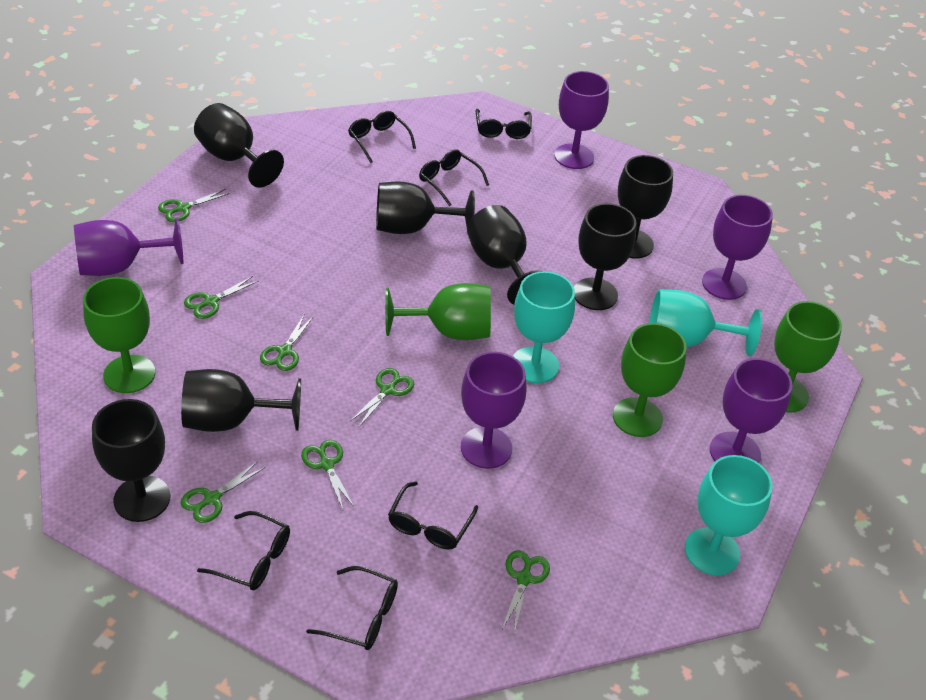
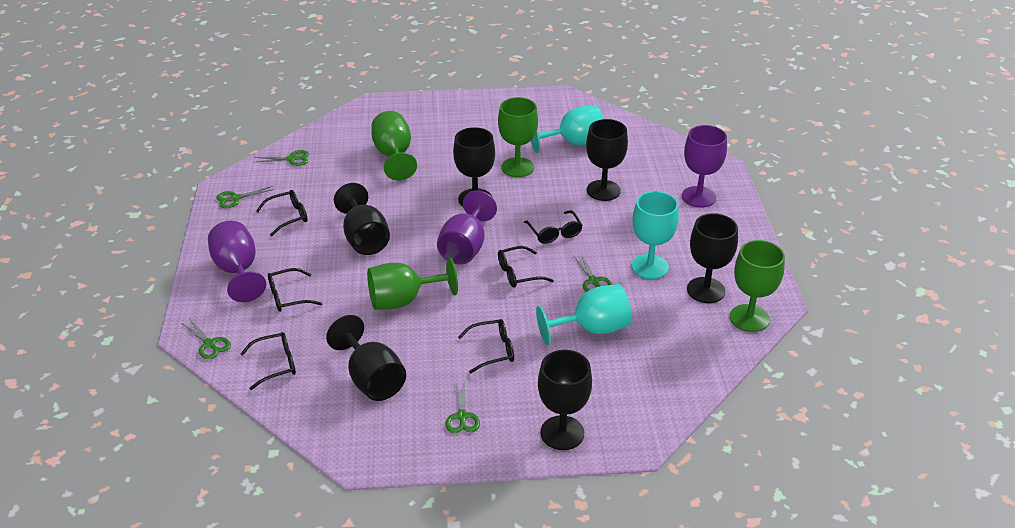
black goblet: [92,399,170,522] [181,369,301,432] [194,103,284,188] [376,181,475,234] [467,205,541,305] [574,203,636,310] [618,155,673,258] = 7 -> [326,315,406,401] [334,183,390,255] [453,127,495,207] [538,350,592,450] [586,119,628,201] [687,213,738,303] = 6
green scissors: [158,189,230,222] [181,461,265,523] [184,276,258,319] [260,313,314,371] [301,440,355,510] [349,368,414,427] [502,550,550,634] = 7 -> [182,320,231,359] [216,186,275,208] [254,150,309,166] [445,379,480,433] [574,254,612,292] = 5
purple goblet: [74,218,183,276] [461,352,527,469] [554,71,609,169] [702,195,773,300] [710,358,793,463] = 5 -> [208,221,266,302] [437,190,497,265] [682,125,727,207] = 3

